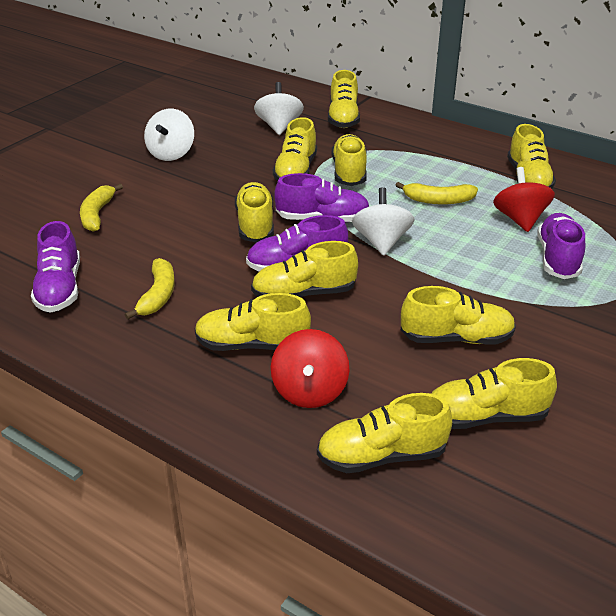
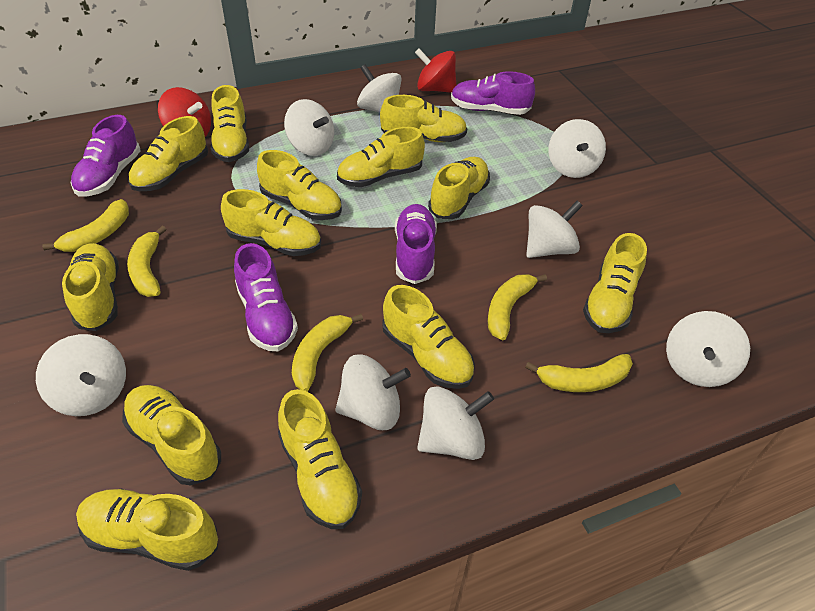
white spinning top: [144,109,194,161] [254,82,304,135] [352,187,414,256] = 3 -> [36,334,126,416] [284,99,334,156] [335,354,411,430] [357,64,402,113] [417,387,494,460] [526,201,583,258] [548,119,606,178] [666,311,750,387] = 8
yellow banana: [80,184,123,232] [125,258,175,319] [395,182,478,204] = 3 -> [42,199,129,252] [127,226,166,297] [292,314,363,391] [488,274,547,341] [525,354,633,392] = 5
yellow shoe: [195,293,311,351] [235,182,274,242] [251,241,358,297] [273,117,317,181] [317,393,452,473] [328,70,360,128] [332,134,367,186] [401,286,516,344] [431,358,557,429] [507,124,556,189] = 10 -> [62,243,119,331] [76,489,218,571] [122,385,221,485] [128,116,208,191] [210,85,249,162] [221,189,321,256] [257,150,342,220] [278,389,362,529] [337,127,425,187] [380,95,467,142] [382,285,475,389] [428,157,490,219] [583,233,647,333] = 13

